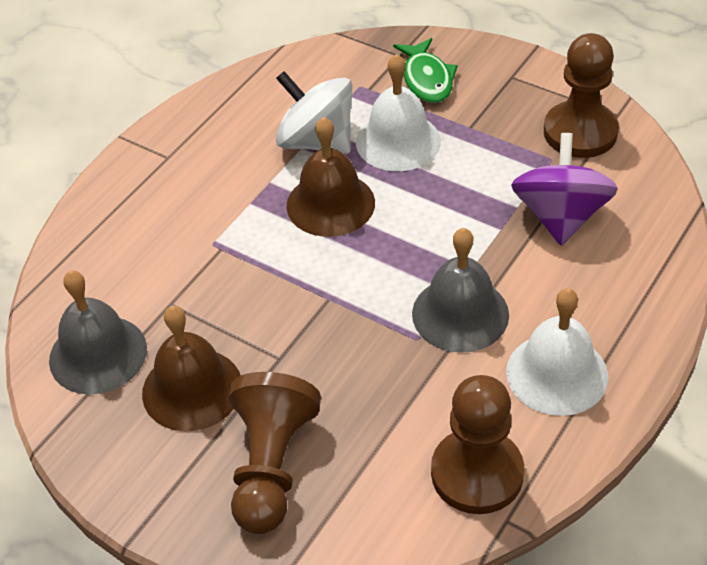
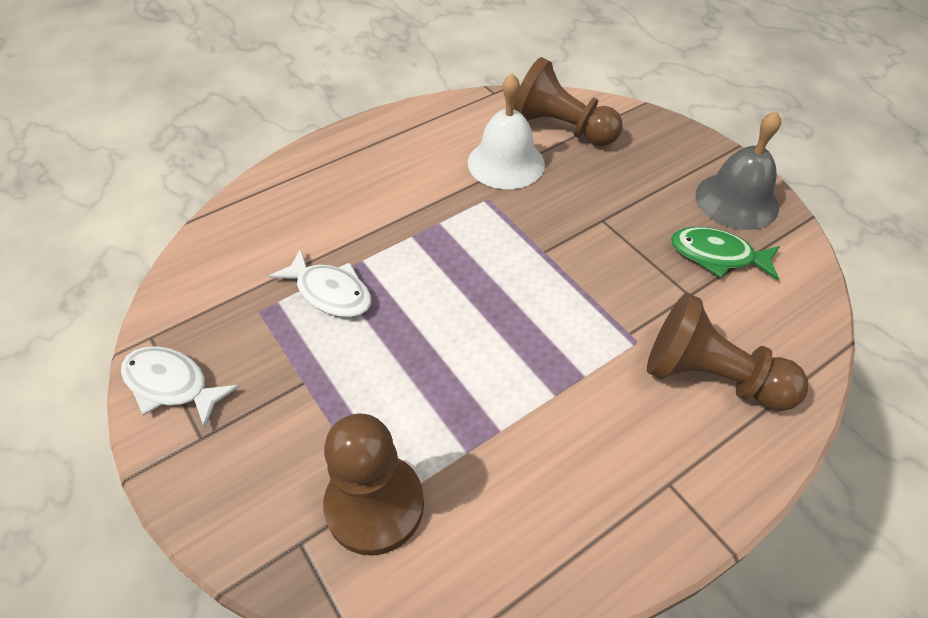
brown bell: [142,306,241,431] [286,117,375,237] = 2 -> none = 0
grey bell: [49,270,147,395] [412,228,509,353] = 2 -> [696,111,781,230] = 1
purple spinning top: [511,133,618,246] = 1 -> none = 0
white bell: [356,54,441,171] [506,288,608,416] = 2 -> [468,74,545,189] = 1
white fish: none = 0 -> [121,346,239,428] [269,248,371,317] = 2
white spinning top: [276,71,352,154] = 1 -> none = 0

